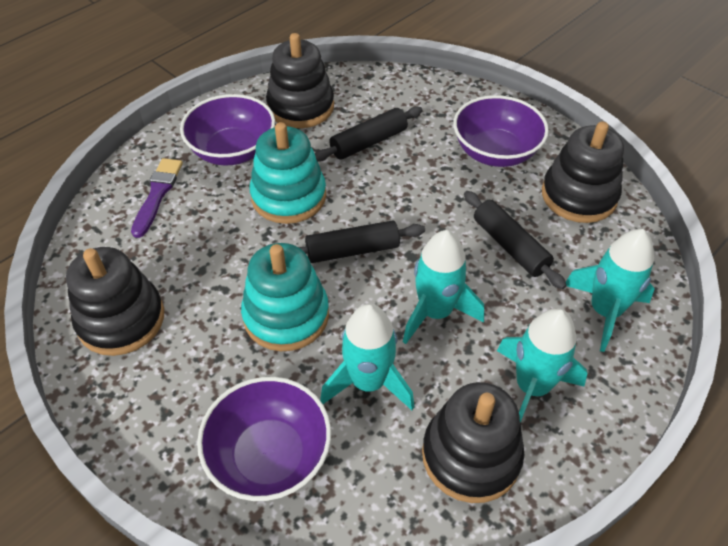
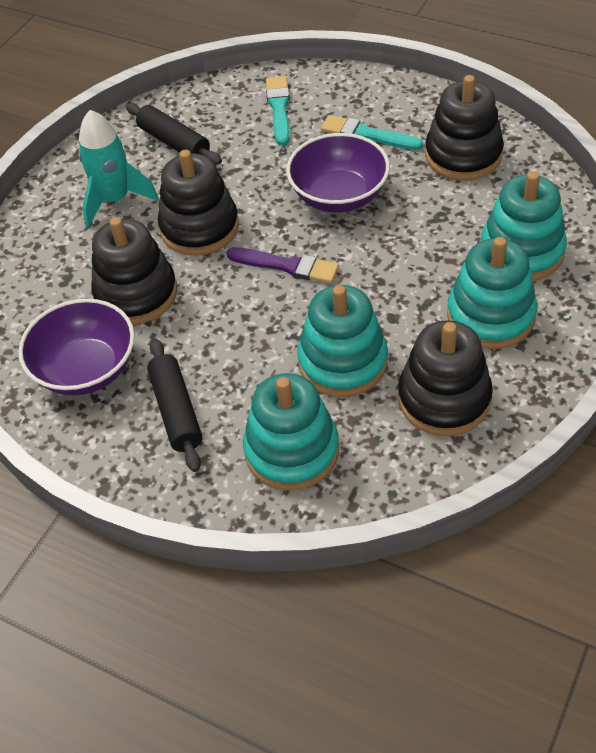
black rolling pin: [299,220,425,263] [315,107,422,162] [464,191,567,289] = 3 -> [126,103,222,165] [147,338,202,472] = 2
purple bowl: [180,94,275,166] [197,377,331,501] [453,95,549,167] = 3 -> [19,299,135,395] [286,133,390,212] = 2
turquoise brush: none = 0 -> [266,76,290,145] [321,115,423,150] = 2
turquoise rocket: [320,304,414,410] [403,230,484,344] [497,308,587,422] [566,229,655,352] = 4 -> [79,110,159,228] = 1
turquoise stacking toy: [241,243,329,351] [250,122,326,224] = 2 -> [243,373,339,491] [297,285,388,397] [447,237,537,349] [481,171,567,281] = 4

